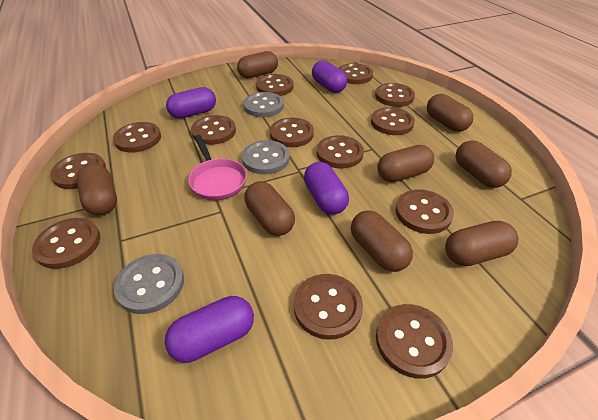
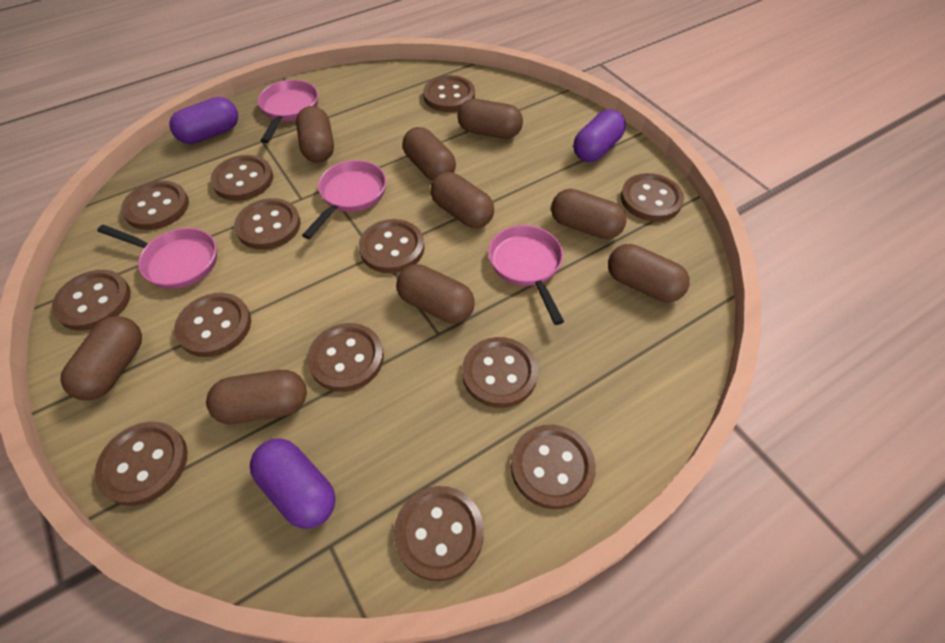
brown capsule: [76,164,117,215] [237,51,278,78] [244,181,295,236] [351,210,413,272] [377,145,434,182] [427,94,473,132] [445,221,518,266] [456,140,512,188] = 8 -> [60,316,142,400] [206,370,307,424] [296,106,334,163] [396,264,475,324] [403,127,456,181] [431,172,494,228] [458,99,523,139] [551,189,627,239] [608,244,690,302] = 9
grey button: [114,254,184,314] [242,140,290,174] [243,92,284,117] = 3 -> none = 0
pink pan: [188,135,247,201] = 1 -> [97,225,217,289] [258,80,318,143] [302,160,386,239] [488,225,564,325] = 4
purple capsule: [164,296,254,363] [166,87,216,119] [304,162,349,215] [312,60,347,93] = 4 -> [169,97,238,144] [250,439,336,529] [573,110,626,162] = 3

